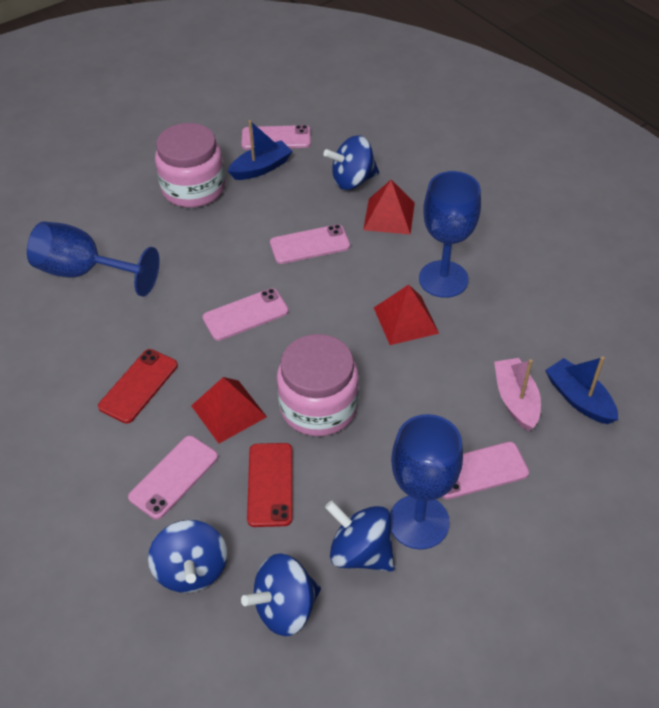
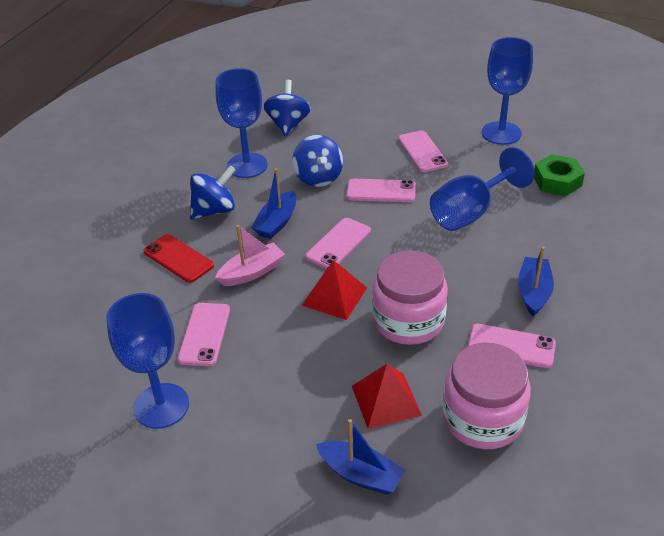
blue boat: [228,120,293,180] [545,356,618,424] = 2 -> [251,168,296,239] [316,419,405,495] [518,246,554,316] = 3
blue goblet: [27,221,160,297] [390,414,463,550] [419,171,481,298] = 3 -> [106,293,189,429] [215,68,268,178] [430,147,535,231] [482,37,533,145] = 4
blue spinning top: [148,520,227,593] [241,553,321,636] [324,135,379,190] [325,501,395,572] = 4 -> [190,165,236,220] [263,80,311,137] [292,135,343,187] = 3
green nut: none = 0 -> [534,154,585,196] = 1
red phone: [98,349,178,423] [247,443,292,527] = 2 -> [143,234,214,283] = 1
red pyramid: [191,377,267,444] [363,180,415,235] [374,285,439,345] = 3 -> [302,260,367,320] [352,364,422,429] = 2

